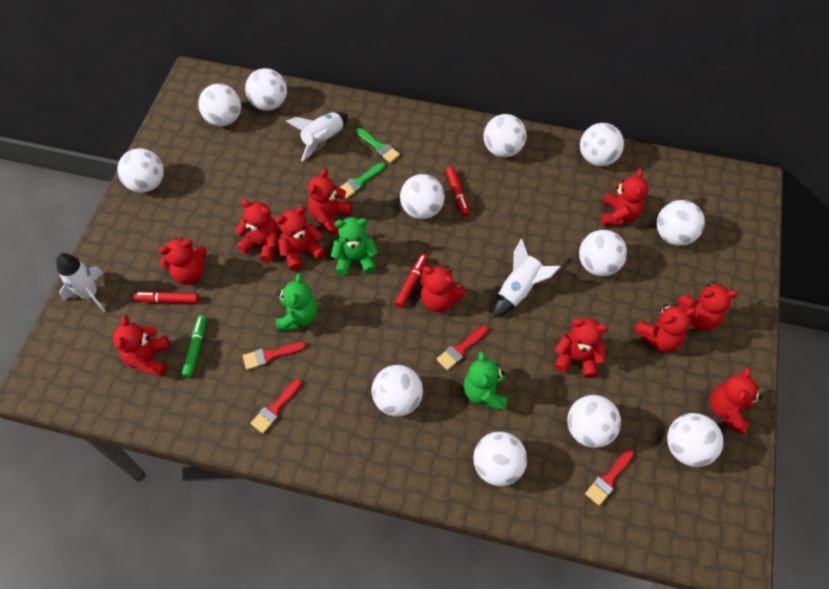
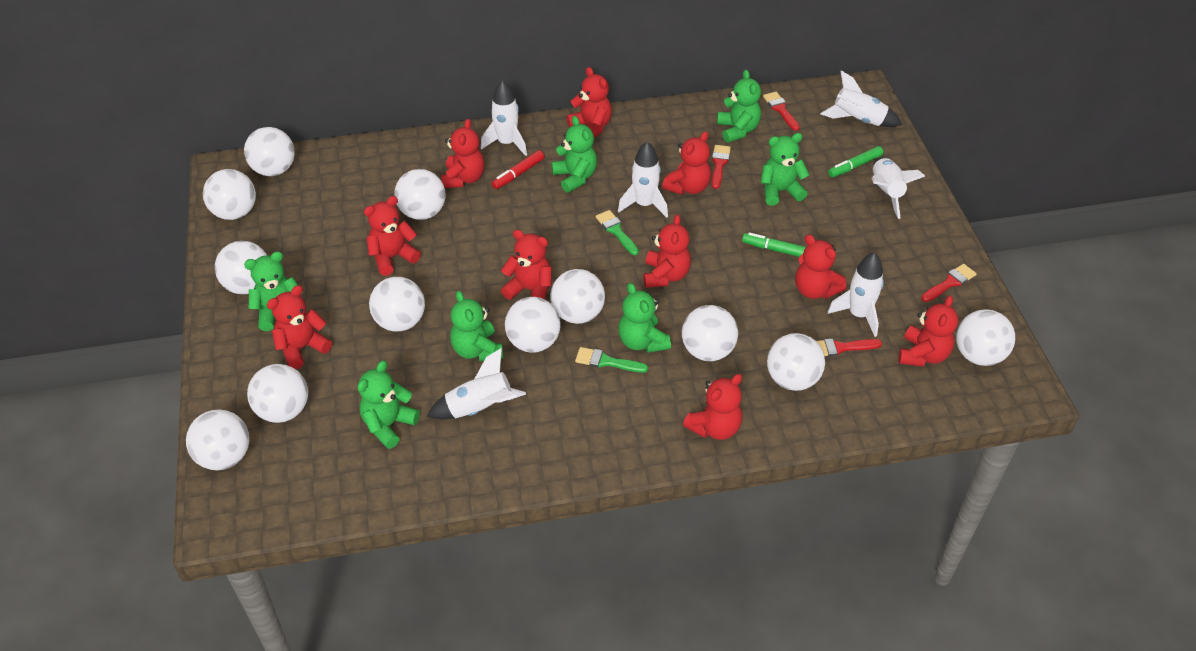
green marker: [182,315,207,377] = 1 -> [742,232,805,257] [828,146,883,177] = 2
green teddy bear: [276,273,318,331] [331,217,378,276] [464,351,508,410] = 3 -> [244,251,304,331] [357,360,420,449] [450,291,503,361] [551,116,597,193] [618,283,671,353] [717,70,761,143] [761,133,810,206] = 7
red marker: [134,291,199,303] [395,254,428,308] [445,166,470,217] = 3 -> [492,150,544,189] = 1
red teddy bear: [113,315,170,376] [158,237,207,285] [235,199,278,262] [276,206,326,271] [308,169,352,235] [420,265,466,312] [554,318,608,378] [601,169,649,226] [634,304,696,352] [677,282,738,330] [710,367,762,434] = 11 -> [267,285,332,369] [364,196,421,276] [441,119,485,188] [501,230,552,300] [566,67,612,138] [643,214,691,288] [662,131,711,195] [683,374,742,440] [795,234,846,299] [899,295,958,367] = 10
white rocket: [56,253,105,312] [286,112,348,161] [493,239,561,318] = 3 -> [427,348,526,419] [481,80,527,156] [618,141,668,218] [820,70,902,127] [828,252,884,337] [872,157,925,219] = 6

